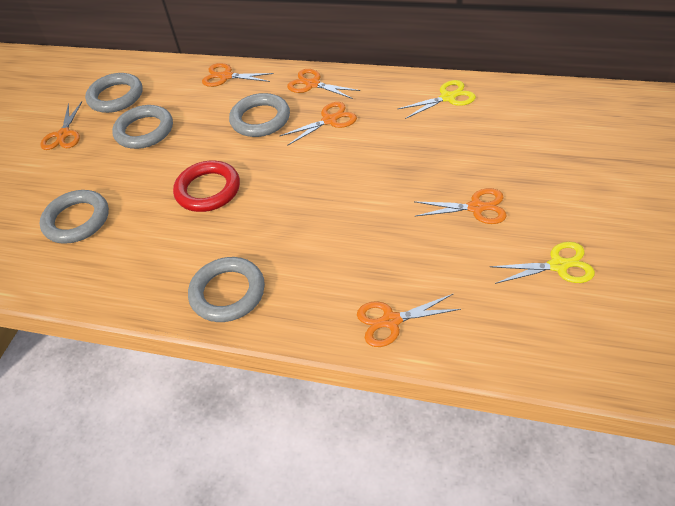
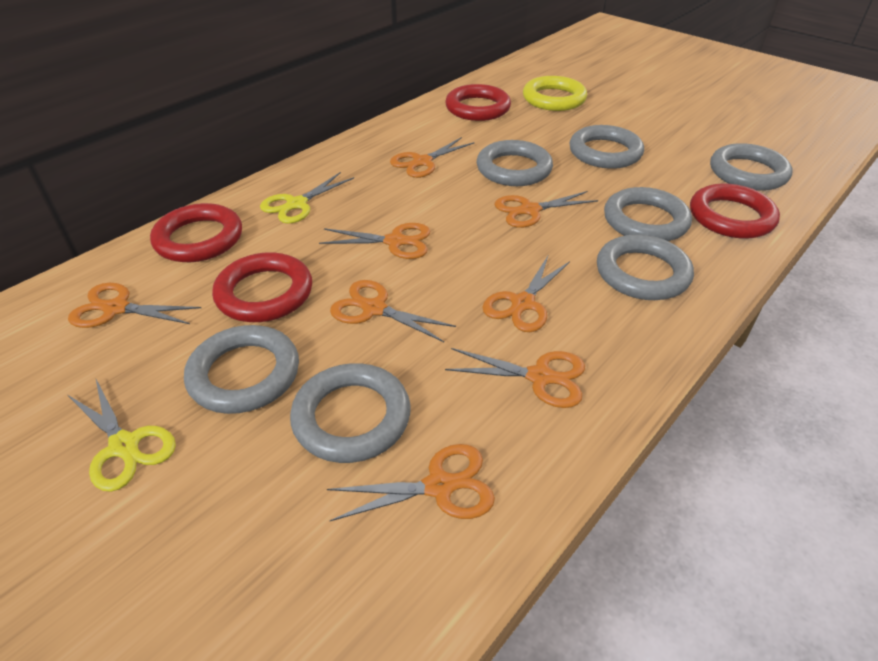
grey ring: [40,190,109,244] [85,73,143,113] [112,105,173,149] [188,257,265,322] [229,93,290,137] = 5 -> [184,325,299,414] [290,363,411,463] [477,140,553,186] [569,125,644,169] [597,234,694,300] [604,187,692,241] [710,143,793,191] = 7
orange scissors: [40,101,82,150] [202,63,274,87] [280,102,357,146] [287,69,360,99] [357,293,461,347] [414,188,507,224] = 6 -> [68,283,201,328] [319,223,430,259] [327,444,495,521] [330,280,456,342] [390,137,475,178] [445,348,585,408] [482,254,570,332] [495,191,598,228] = 8
red ring: [173,161,240,212] = 1 -> [150,203,242,262] [212,252,312,322] [445,84,511,121] [690,184,780,239] = 4
yellow ring: none = 0 -> [523,76,587,111] = 1

